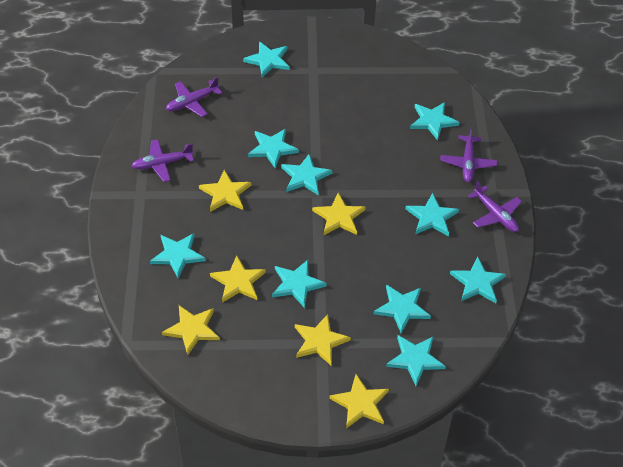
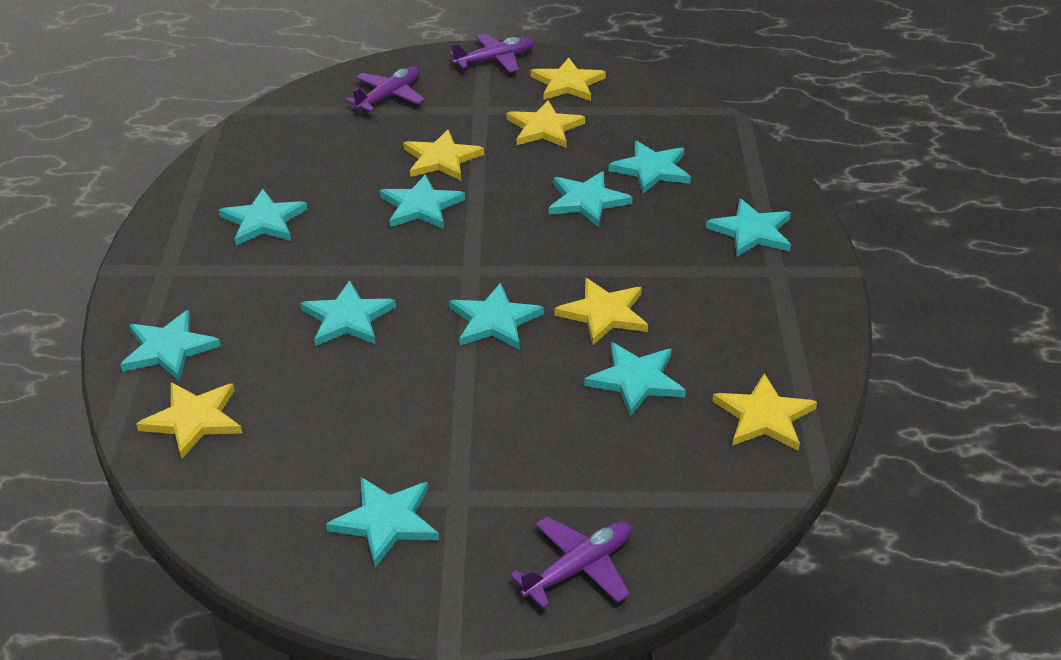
purple plane: [131,139,194,182] [166,77,222,117] [440,127,497,182] [468,181,522,232] = 4 -> [345,67,425,112] [449,34,535,73] [510,516,632,608] = 3

